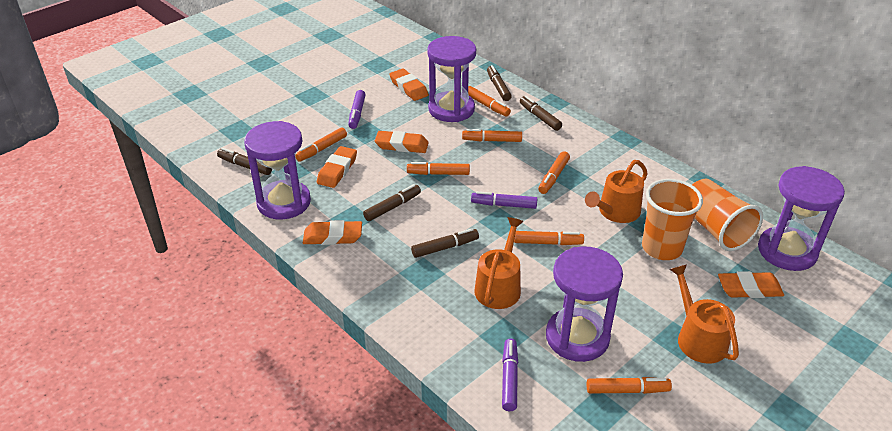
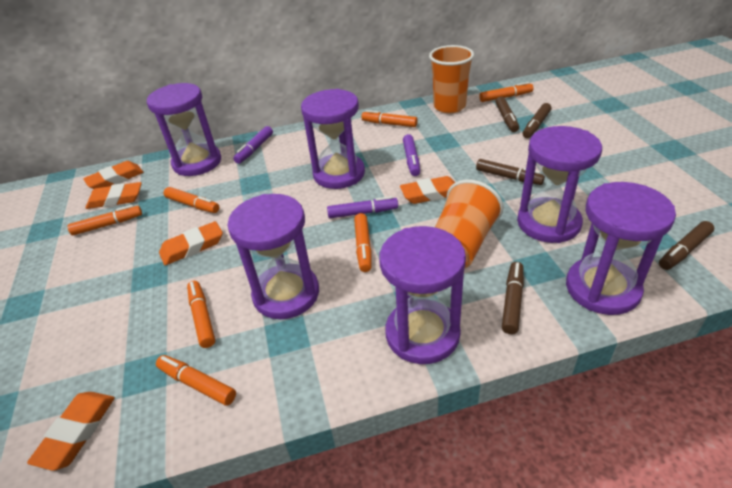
orange watering can: [475,217,524,309] [585,160,648,223] [670,264,739,364] = 3 -> none = 0
purple hourglass: [244,121,311,219] [427,36,476,122] [546,246,623,362] [758,166,845,271] = 4 -> [147,83,221,176] [227,194,319,319] [301,89,365,189] [379,226,466,364] [517,126,602,243] [566,182,676,315] = 6

